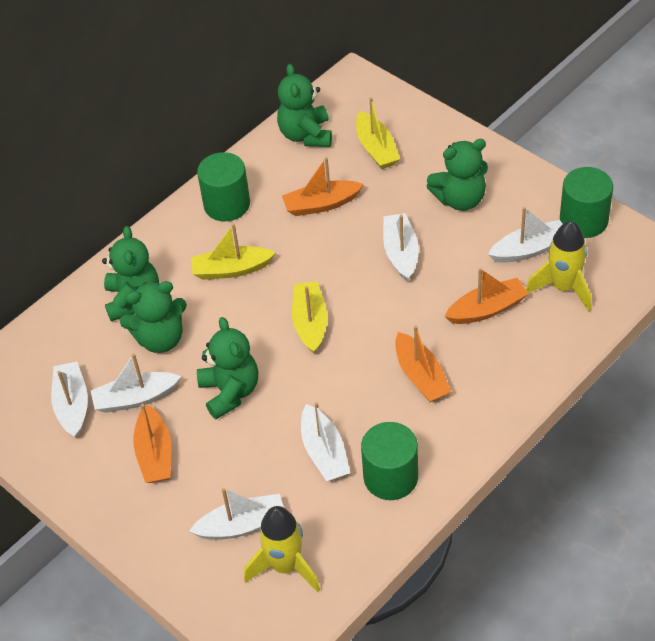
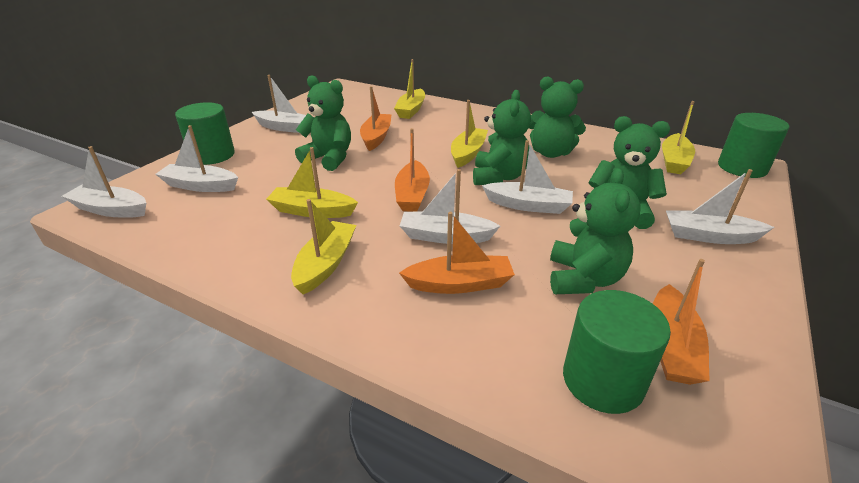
yellow boat: [191,224,276,280] [292,281,327,354] [356,97,400,169] = 3 -> [266,147,358,218] [291,199,356,295] [394,59,425,119] [451,100,488,168] [662,101,695,174] = 5
yellow rocket: [244,506,320,592] [526,221,591,312] = 2 -> none = 0

